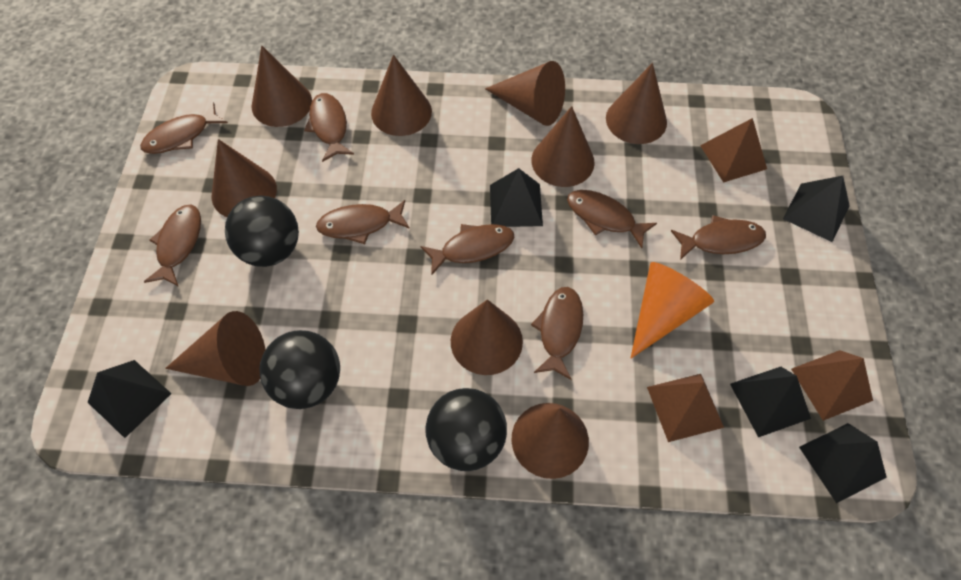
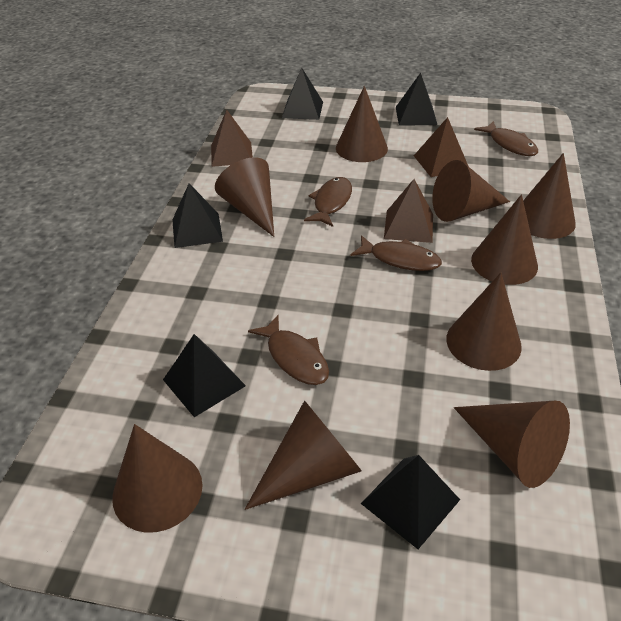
black ball: [225,196,299,267] [259,330,340,409] [425,388,507,471] = 3 -> none = 0
brown fish: [140,102,228,154] [144,205,201,287] [304,93,354,162] [316,200,410,244] [421,224,514,276] [531,287,583,380] [567,190,657,248] [671,215,766,260] = 8 -> [248,315,329,385] [304,177,352,227] [351,235,442,271] [474,121,538,156] = 4
orange cone: [631,262,714,358] = 1 -> none = 0

